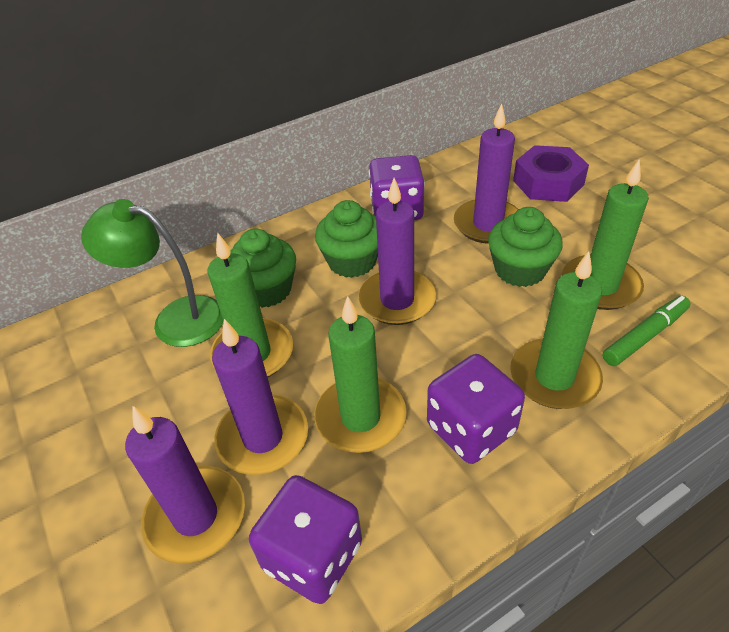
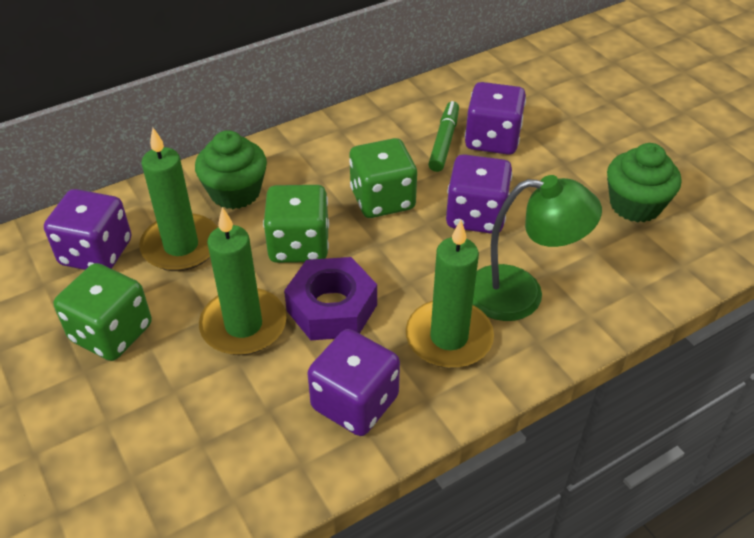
green candle: [207,233,293,378] [314,296,407,453] [510,251,603,409] [562,159,649,310] = 4 -> [139,128,218,271] [199,207,287,355] [406,220,494,368] = 3
green cupcake: [230,229,296,308] [315,200,378,278] [488,207,563,287] = 3 -> [195,130,267,209] [607,143,681,222] = 2
green dice: none = 0 -> [53,263,152,361] [263,185,329,263] [349,138,417,218] = 3
purple candle: [125,406,245,564] [212,319,308,475] [358,178,436,325] [454,104,519,244] = 4 -> none = 0
purple dice: [249,475,362,604] [369,155,425,220] [427,354,525,464] = 3 -> [44,189,131,270] [308,329,400,436] [446,154,512,234] [465,82,526,155] = 4

